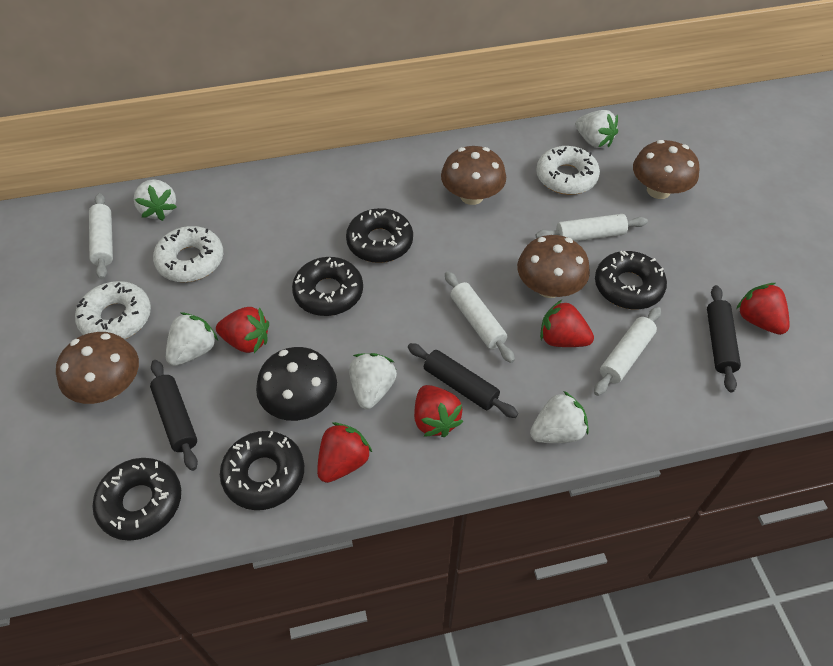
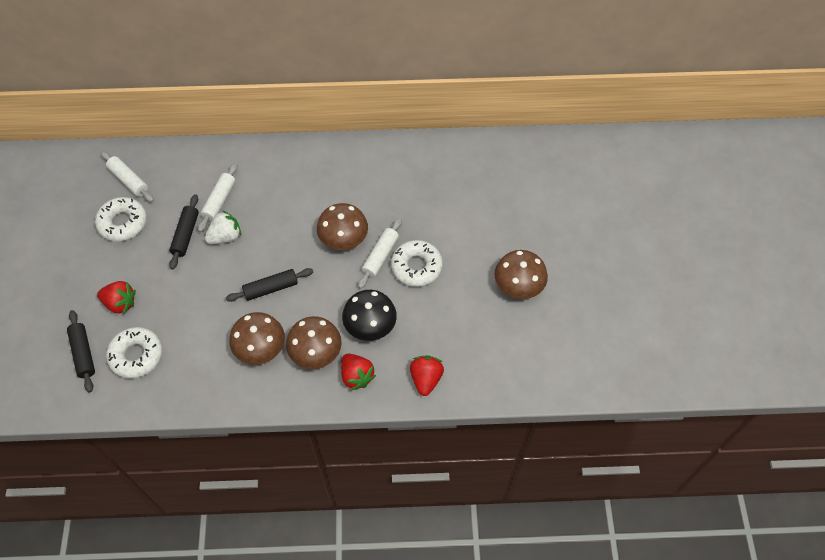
black donut: [92,458,181,541] [220,431,304,510] [292,257,363,316] [346,208,413,263] [595,251,667,309] = 5 -> none = 0
red strawberry: [216,307,269,353] [317,422,372,483] [414,385,463,437] [540,300,594,347] [736,283,790,335] = 5 -> [97,281,136,314] [341,354,376,391] [410,355,444,396] = 3
white rolling pin: [89,193,113,279] [445,271,515,363] [536,214,648,241] [594,307,661,396] = 4 -> [101,151,154,202] [198,163,238,232] [358,218,402,289] = 3
white strawberry: [134,179,177,221] [166,313,218,366] [349,353,397,409] [530,391,589,443] [575,110,618,148] = 5 -> [205,210,241,244] = 1

